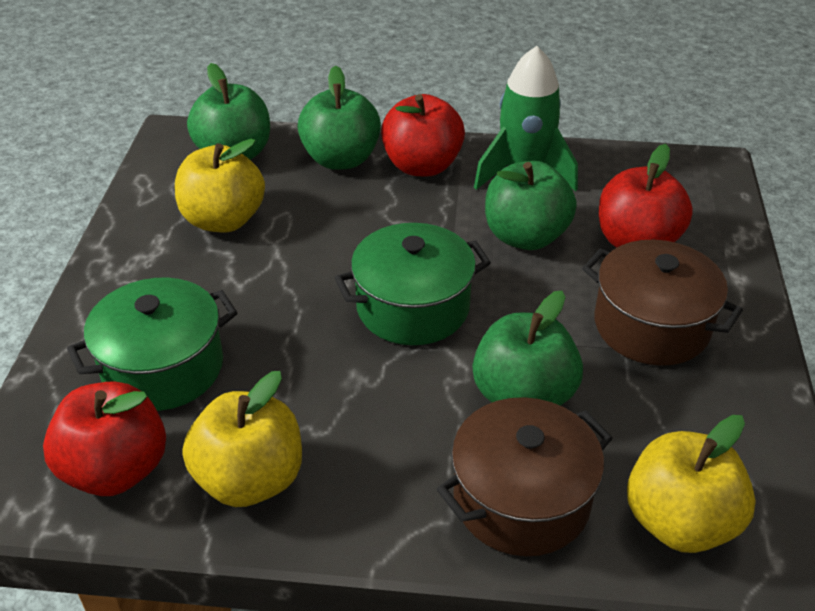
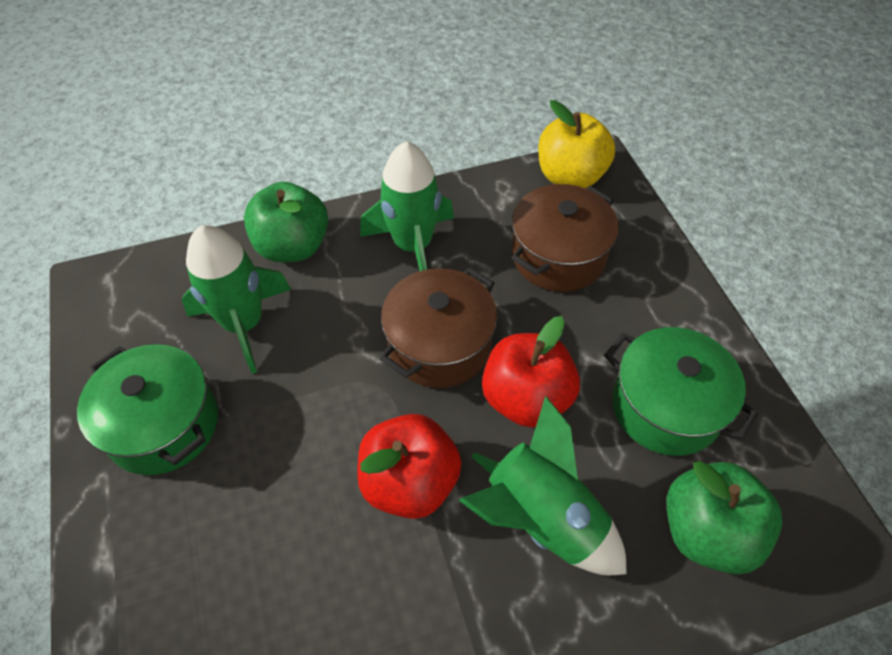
green apple: [187,63,270,160] [298,66,381,170] [473,291,583,406] [485,161,577,250] = 4 -> [244,182,328,262] [667,461,782,574] = 2
green rocket: [474,46,578,192] = 1 -> [181,225,291,374] [360,141,454,271] [459,395,627,575] = 3
red apple: [43,381,166,496] [381,94,465,176] [599,144,693,248] = 3 -> [357,414,462,519] [482,316,580,427] = 2
yellow apple: [175,139,265,232] [183,371,302,507] [627,415,756,553] = 3 -> [538,100,615,188] = 1

